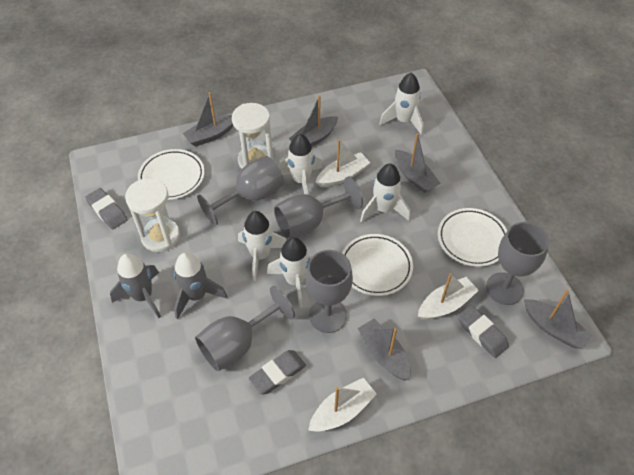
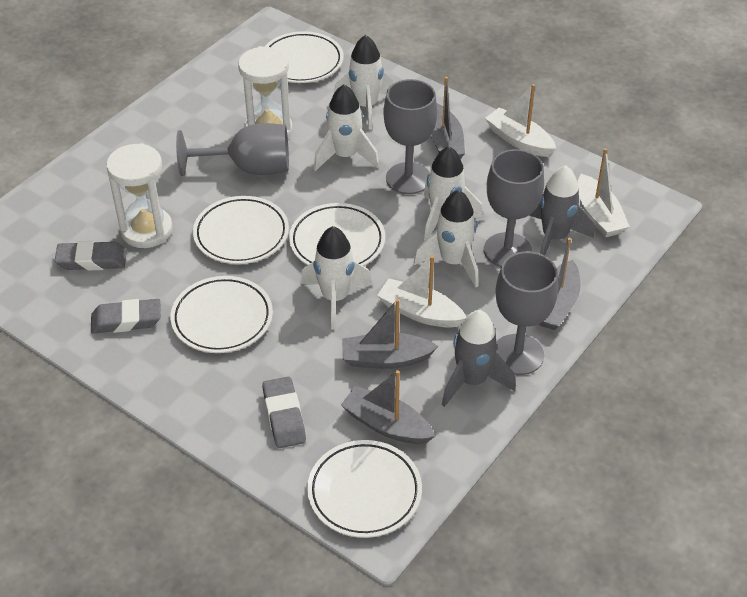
grey boat: [183,92,233,147] [289,95,338,146] [358,319,411,380] [395,133,440,193] [524,290,592,349] = 5 -> [341,370,435,444] [342,299,438,369] [430,77,465,158] [538,238,580,330] = 4
grey goblet: [195,286,295,371] [197,156,284,226] [274,176,363,239] [306,250,353,333] [486,222,549,305] = 5 -> [176,123,289,176] [383,79,437,194] [484,149,544,267] [496,251,558,375] = 4
white plate: [138,149,204,200] [342,234,413,296] [438,208,507,267] = 3 -> [170,276,273,353] [193,196,289,264] [265,31,343,83] [289,203,385,266] [307,440,422,538] = 5

